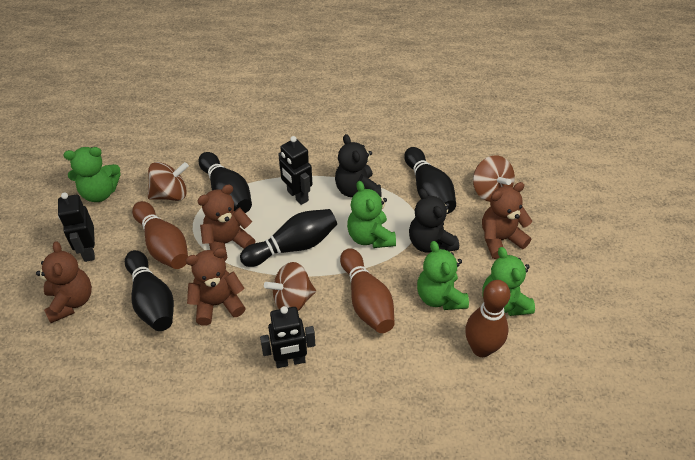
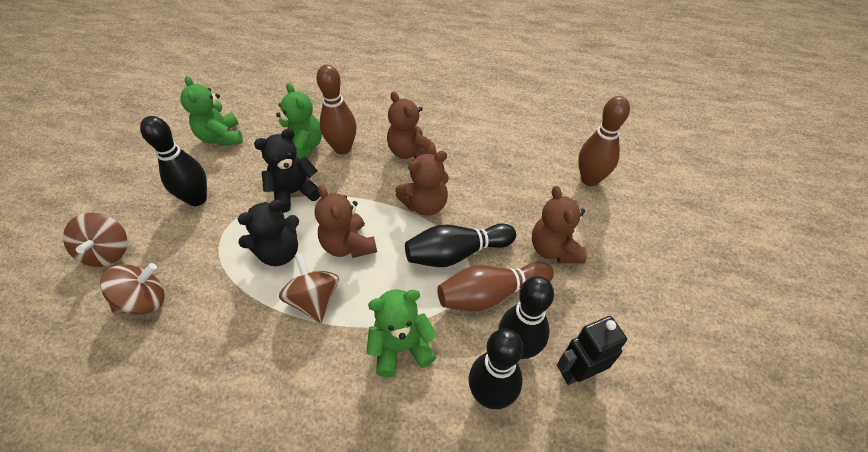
black robot: [58,192,95,262] [260,306,315,368] [278,136,312,205] = 3 -> [557,316,627,385] = 1
green teddy bear: [63,147,121,202] [347,181,396,248] [417,241,469,310] [482,247,535,316] = 4 -> [180,76,243,146] [276,83,322,159] [367,289,437,377] = 3

